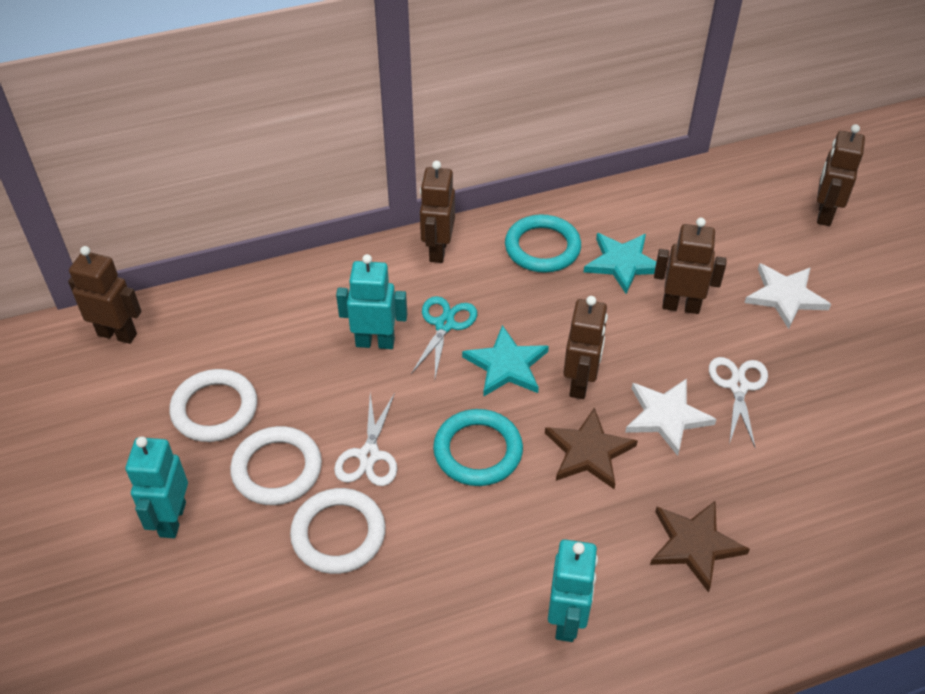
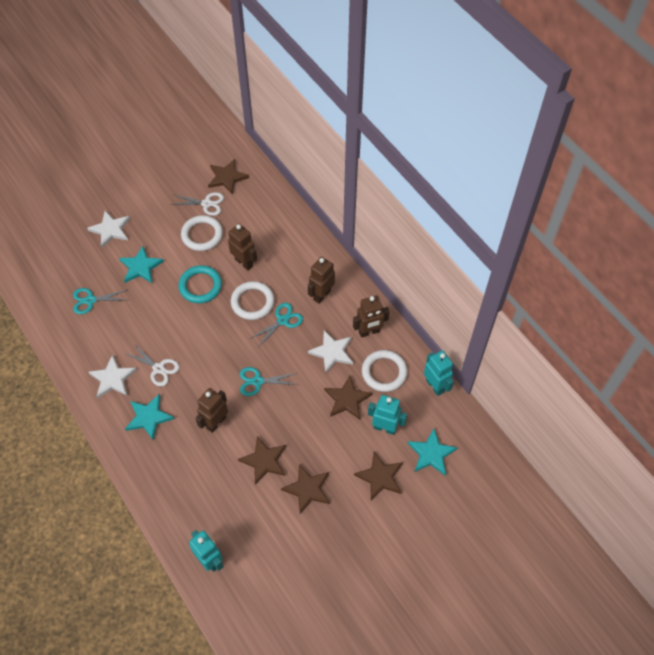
brown robot: [68,246,141,344] [420,161,455,263] [563,296,608,399] [654,218,727,314] [817,124,865,226] = 5 -> [195,388,228,433] [228,224,257,270] [308,257,335,303] [353,295,390,338] = 4
brown star: [545,407,638,489] [650,500,750,593] = 2 -> [208,159,249,194] [238,436,286,485] [281,464,330,514] [324,376,372,420] [354,452,403,500] = 5
turquoise ring: [433,409,523,486] [505,214,581,273] = 2 -> [178,265,222,303] = 1
turquoise scissors: [411,296,477,378] = 1 -> [73,288,129,314] [240,367,298,396] [250,303,303,346] = 3
turquoise star: [462,325,549,397] [584,233,656,294] = 2 -> [119,246,164,283] [125,394,174,440] [408,429,458,476] = 3
white star: [625,378,717,456] [744,263,831,329] = 2 -> [87,211,130,248] [89,355,137,399] [308,330,353,373] = 3

